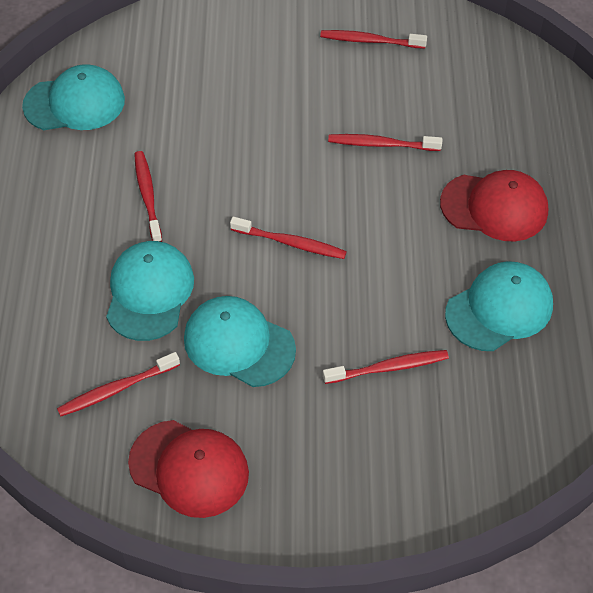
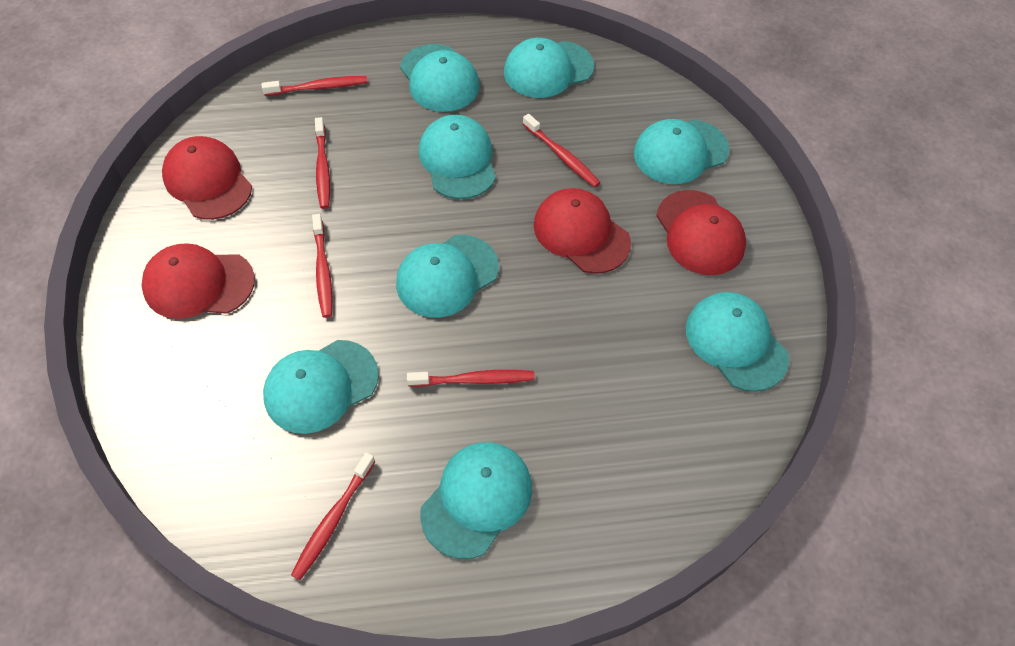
red cap: [128,420,249,518] [440,170,548,241] = 2 -> [141,243,255,319] [162,136,252,220] [534,188,631,274] [656,190,746,275] = 4
turquoise cap: [22,64,125,130] [106,241,194,341] [184,296,296,387] [445,261,553,351] = 4 -> [263,340,379,434] [396,235,499,318] [400,44,479,112] [419,115,496,199] [420,442,532,559] [504,38,594,98] [634,119,729,184] [686,292,789,392] = 8

